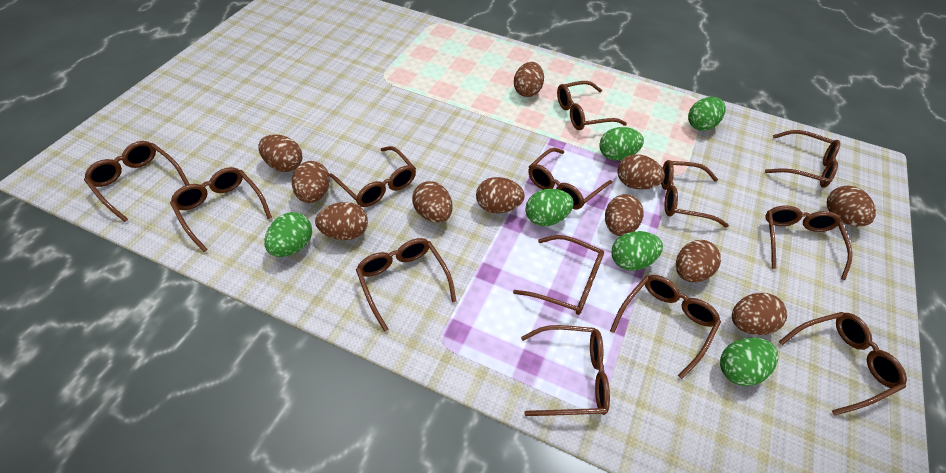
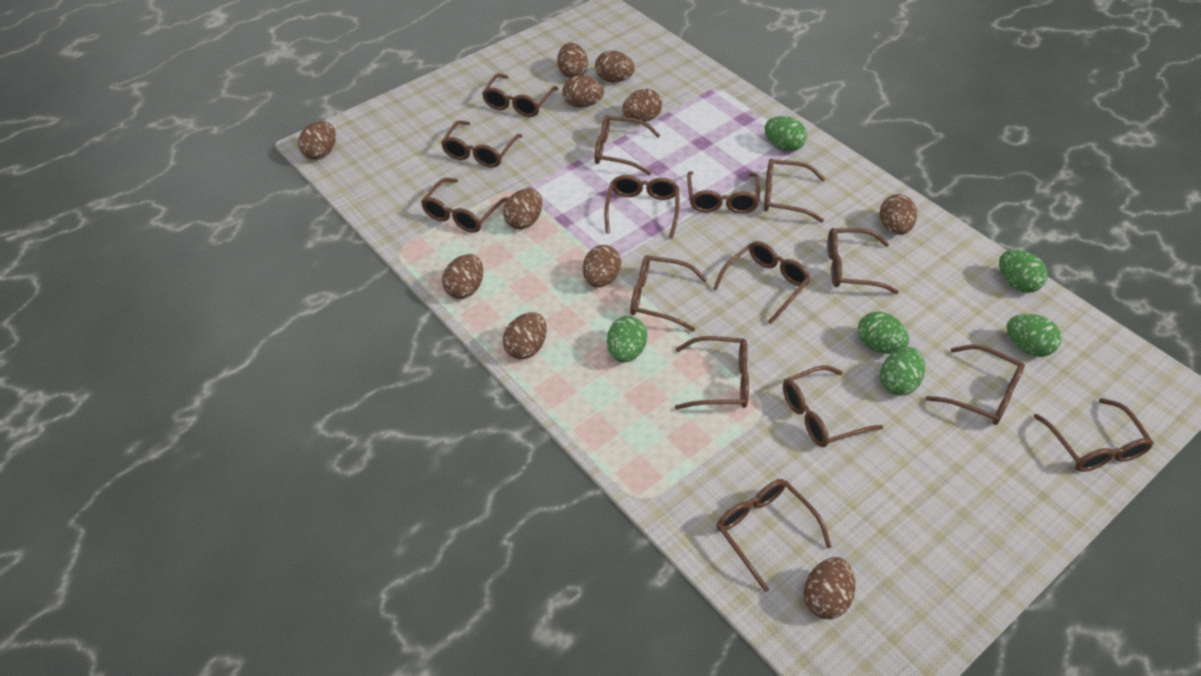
brown glasses: [84,141,189,222] [170,167,272,252] [329,146,416,207] [356,238,456,332] [513,235,604,315] [521,325,610,416] [528,148,612,209] [557,81,627,130] [610,275,721,379] [661,160,729,228] [765,130,840,188] [765,205,853,280] [779,312,907,416] = 13 -> [421,178,510,233] [441,121,522,168] [482,74,558,117] [595,115,660,175] [604,175,679,239] [630,255,707,332] [675,336,749,409] [687,171,760,214] [713,241,811,325] [716,479,832,592] [764,159,825,223] [783,365,883,447] [827,228,899,294] [926,345,1025,425] [1034,398,1154,472] = 15

